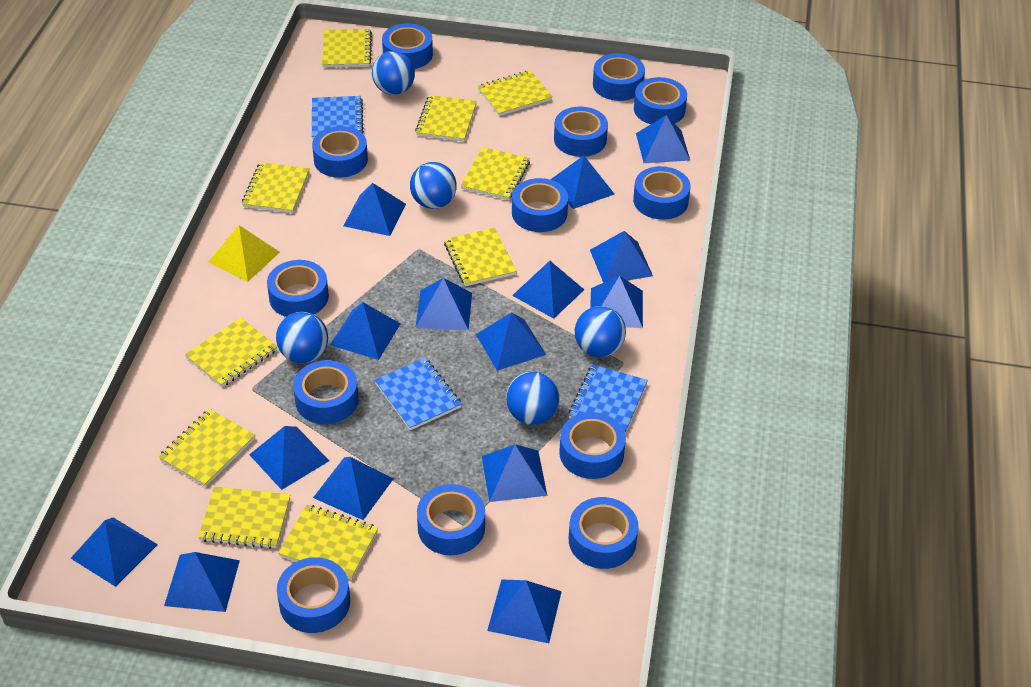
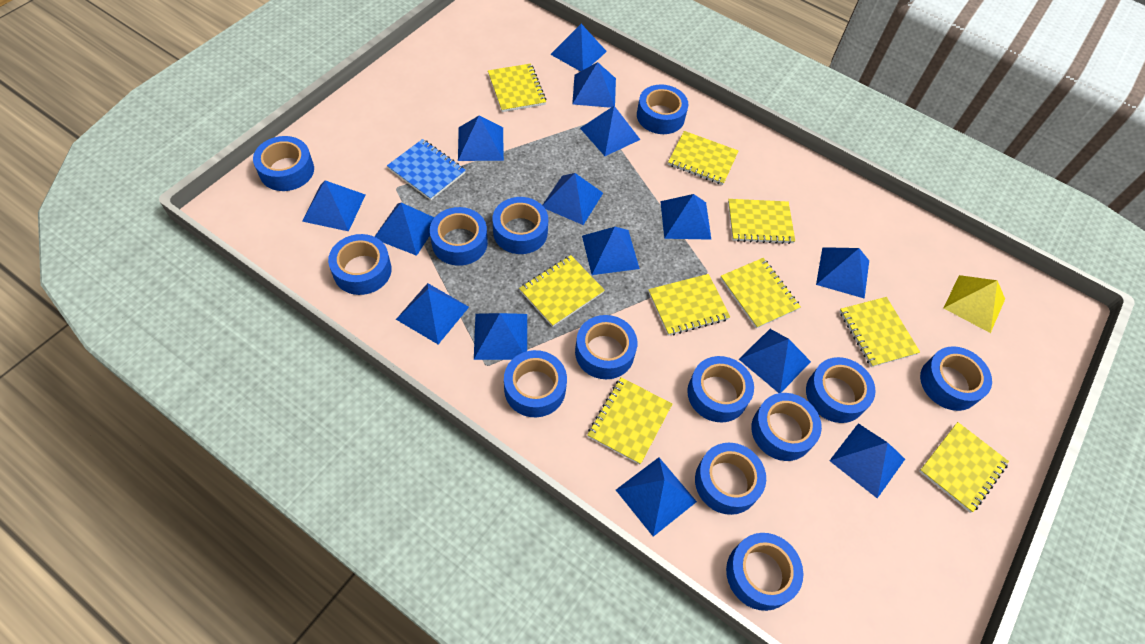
blue ball: [276,312,328,363] [372,51,415,95] [410,162,457,209] [506,371,560,425] [575,306,626,357] = 5 -> none = 0
blue notebook: [312,96,364,139] [374,358,462,430] [569,364,648,433] = 3 -> [387,139,466,200] = 1
yellow notebook: [158,409,255,487] [185,318,278,387] [198,486,290,549] [242,162,310,213] [278,505,378,580] [322,29,372,67] [415,95,477,142] [444,228,517,286] [461,147,530,200] [477,70,553,116] = 10 -> [488,63,546,112] [519,255,605,327] [588,377,672,465] [648,274,730,336] [668,131,738,185] [720,258,801,329] [728,199,795,244] [839,297,920,367] [919,422,1009,513] = 9

